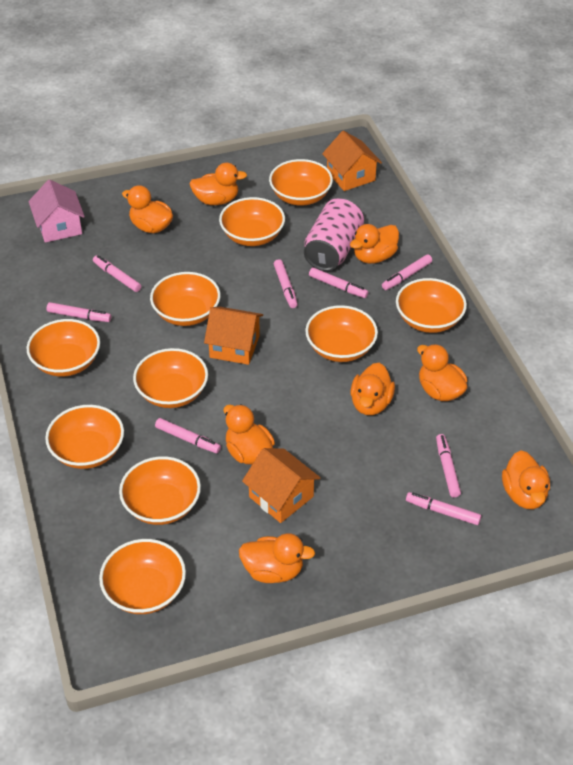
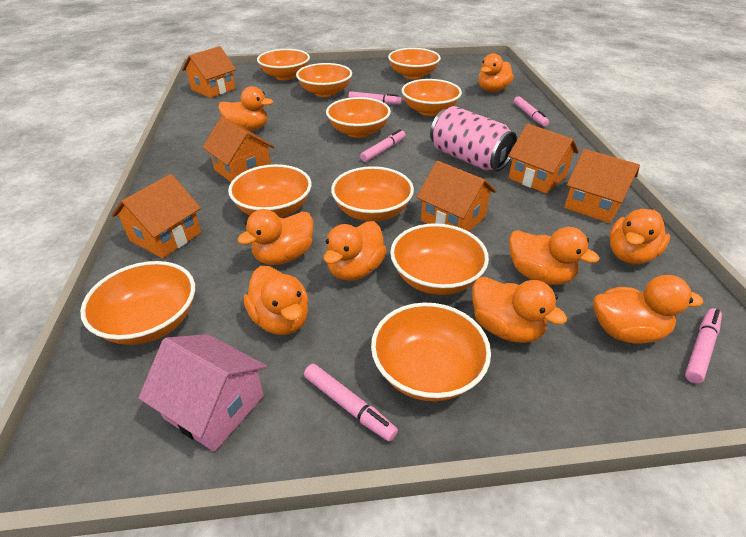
orange duck: [122,185,173,233] [189,163,247,205] [224,405,275,465] [239,533,315,583] [350,224,399,264] [350,363,395,415] [417,344,467,401] [502,450,550,509] = 8 -> [218,86,273,131] [237,209,313,265] [243,266,309,335] [323,221,387,281] [472,277,567,343] [478,53,514,92] [509,227,599,285] [593,275,703,344] [609,209,670,264] = 9
orange house: [204,307,263,365] [242,448,320,523] [322,131,382,191] = 3 -> [112,174,201,258] [182,46,236,98] [202,117,274,182] [416,161,496,232] [508,124,579,193] [564,149,640,223] = 6
pink marker: [47,302,111,322] [93,255,141,292] [155,418,221,454] [274,259,298,308] [309,267,368,298] [382,254,432,290] [406,492,481,525] [436,434,461,498] = 8 -> [304,364,398,442] [348,91,402,105] [360,129,405,162] [514,96,549,127] [685,308,722,384] = 5

